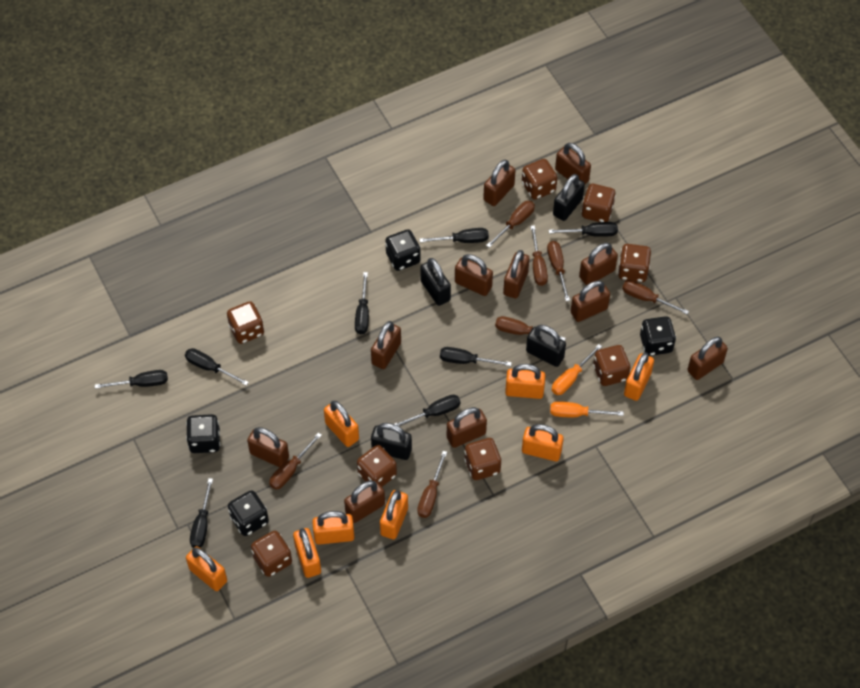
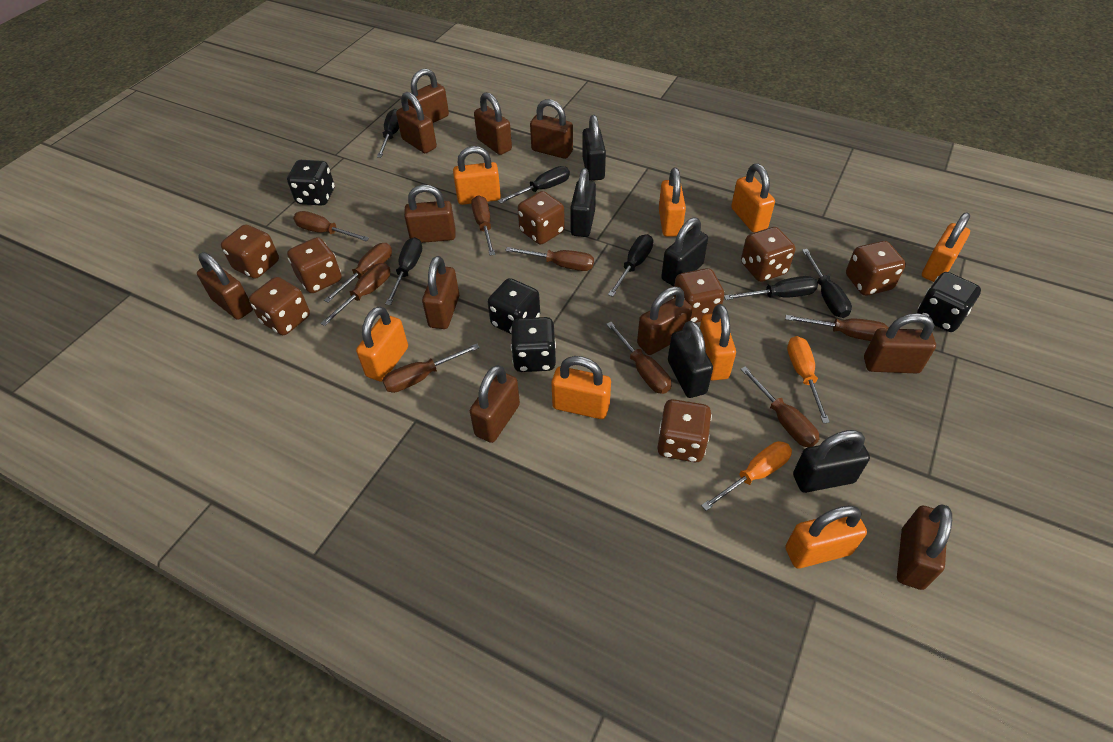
black padlock: [371,423,412,460] [420,258,451,306] [526,325,566,367] [553,174,585,221] = 4 -> [570,168,596,237] [582,115,606,181] [661,217,708,286] [668,321,713,398] [793,430,870,493] = 5
black screwdriver: [95,370,168,389] [185,348,249,386] [190,478,213,548] [355,272,369,334] [394,395,461,426] [420,228,489,243] [440,347,512,366] [549,222,618,237] = 8 -> [377,109,399,158] [385,237,422,305] [498,166,570,204] [608,234,653,297] [724,276,818,300] [802,249,852,318] = 6
brown screwdriver: [269,432,322,490] [417,451,447,518] [486,201,535,248] [495,316,565,341] [531,225,548,286] [547,241,570,301] [622,280,689,314] = 7 -> [293,211,369,241] [320,263,390,326] [324,243,392,303] [382,344,480,393] [471,195,495,256] [505,247,594,271] [606,322,671,394] [740,366,819,447] [785,315,889,341] = 9

